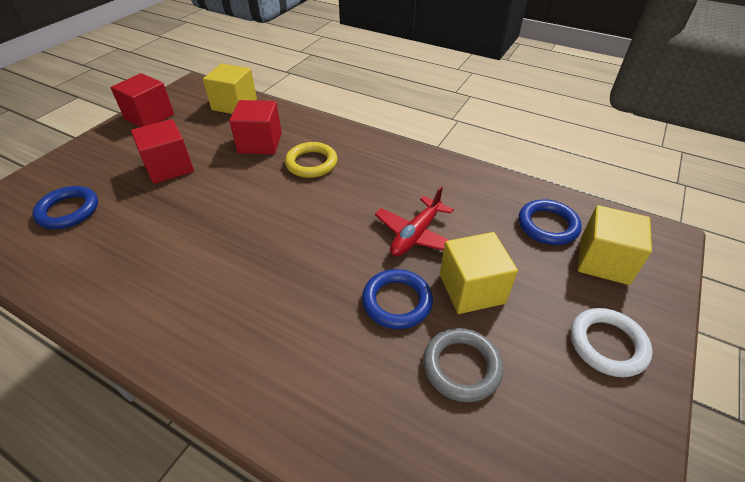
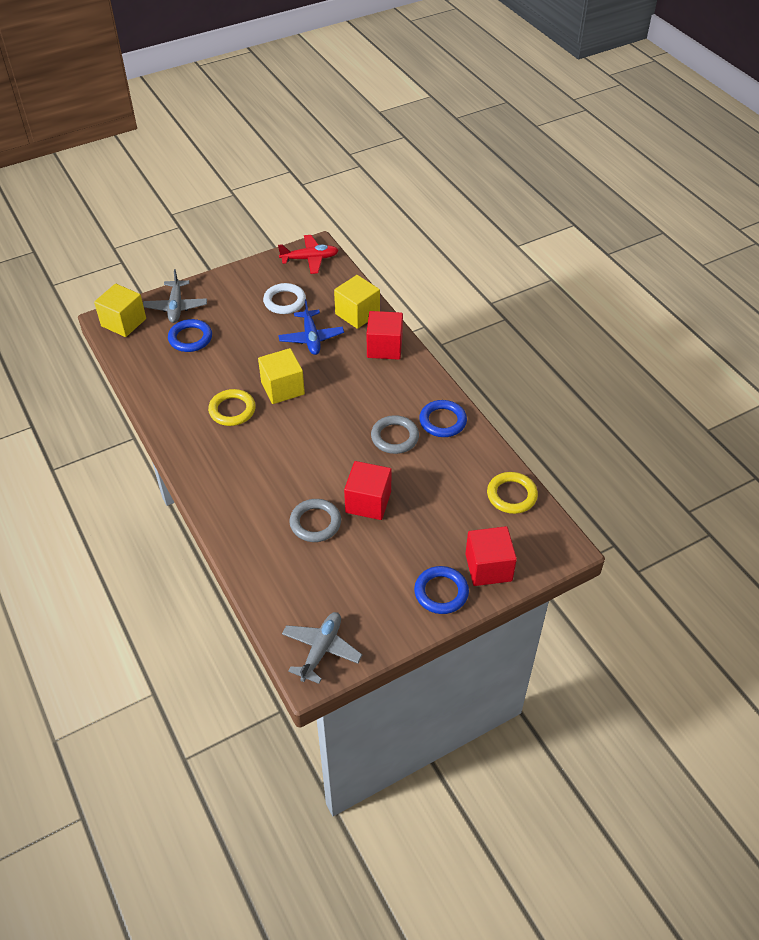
blue plane: none = 0 -> [278,299,344,355] = 1
grey plane: none = 0 -> [143,269,207,323] [282,612,362,684] = 2
grey ring: [423,328,503,402] = 1 -> [289,499,341,542] [371,415,419,454] = 2
yellow ring: [285,142,337,178] = 1 -> [208,389,256,426] [487,472,538,514] = 2

